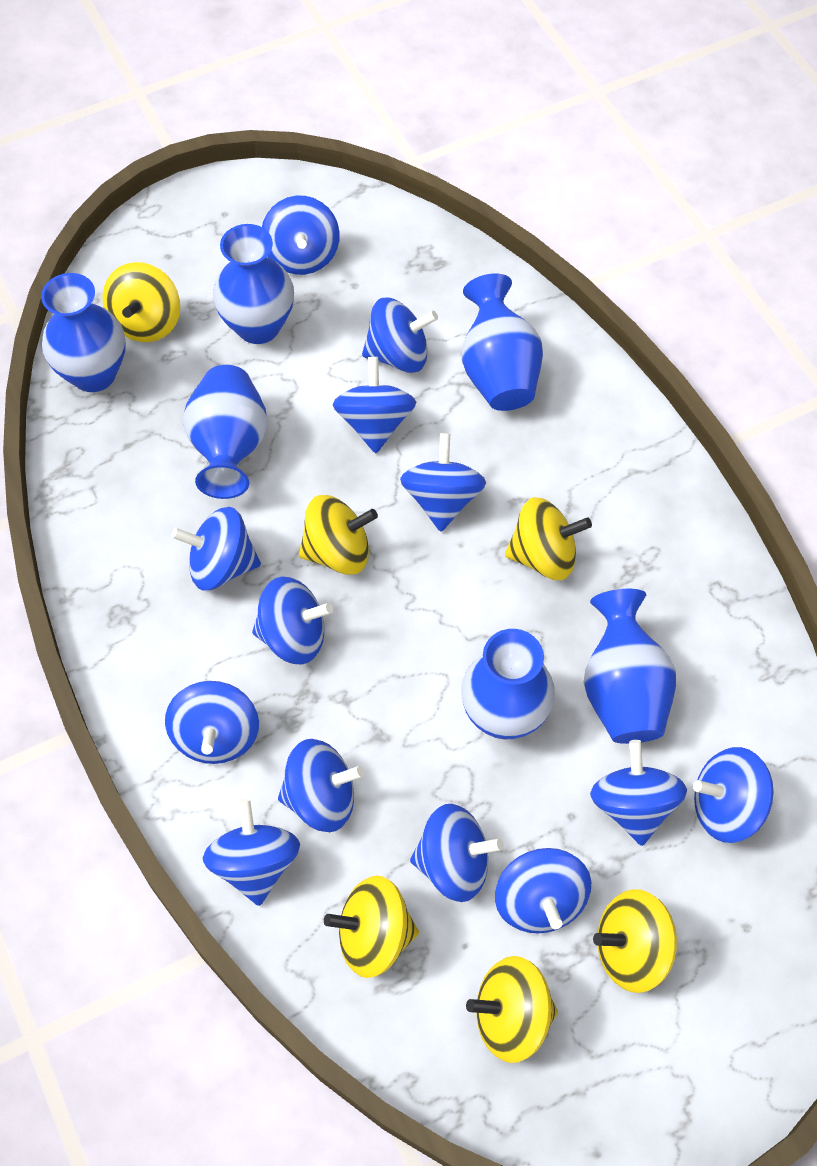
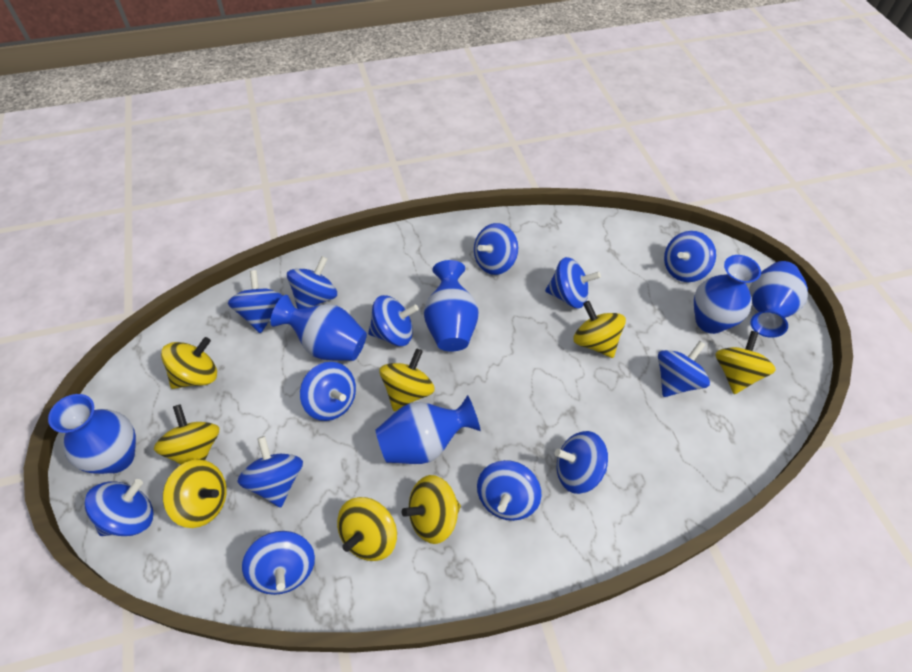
yellow spinning top: [102,262,180,342] [299,495,378,575] [324,876,419,978] [466,956,558,1063] [505,497,592,580] [593,889,677,993] = 6 -> [154,404,219,465] [161,337,217,389] [163,460,227,528] [337,497,397,561] [379,348,435,411] [402,475,461,544] [573,301,626,358] [715,331,776,394] = 8

